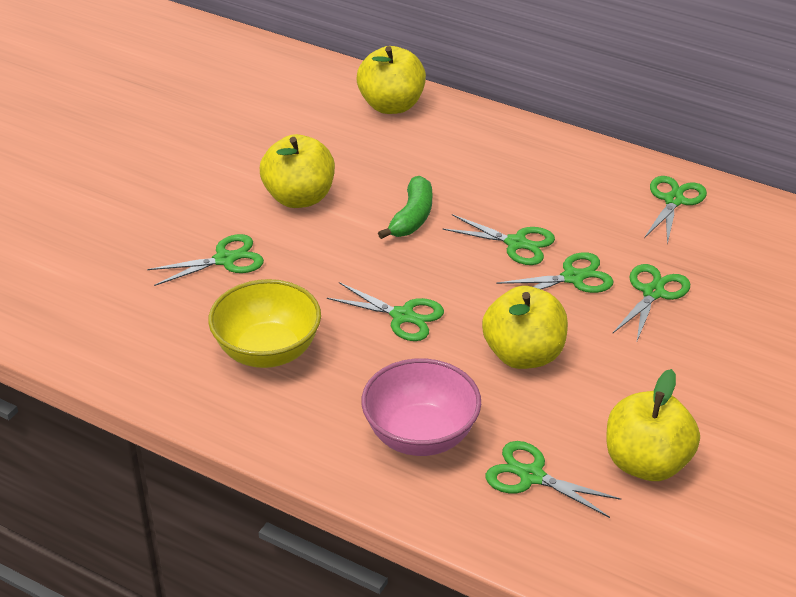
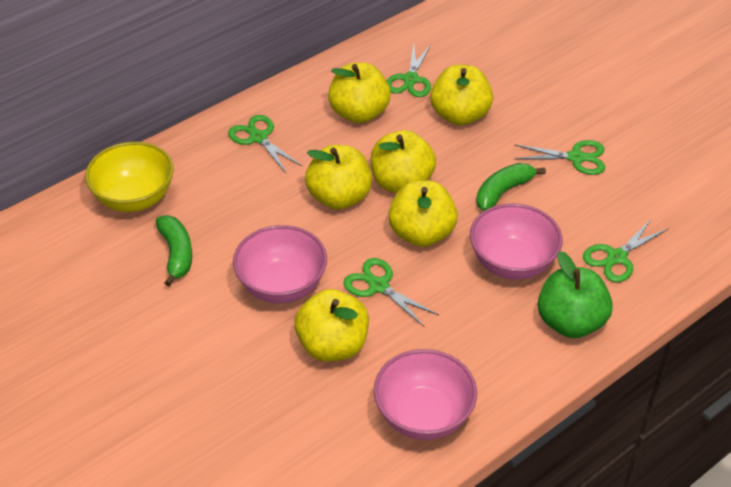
green apple: none = 0 -> [538,251,613,338] = 1
green banana: [378,176,432,239] = 1 -> [156,215,192,287] [476,163,546,211] = 2
green scissors: [147,234,264,286] [327,282,444,341] [442,214,555,265] [486,441,621,518] [496,252,613,293] [612,264,690,341] [644,176,707,245] = 7 -> [228,115,303,173] [343,258,439,327] [387,44,431,97] [515,140,605,175] [583,218,668,282] = 5
pink bowl: [361,358,481,456] = 1 -> [233,225,327,303] [374,349,477,440] [470,203,562,280] = 3
yellow apple: [260,134,335,208] [356,46,426,114] [482,286,568,369] [606,369,700,481] = 4 -> [294,289,369,361] [305,145,372,210] [328,62,391,123] [371,130,436,193] [388,180,458,247] [430,65,493,125] = 6

